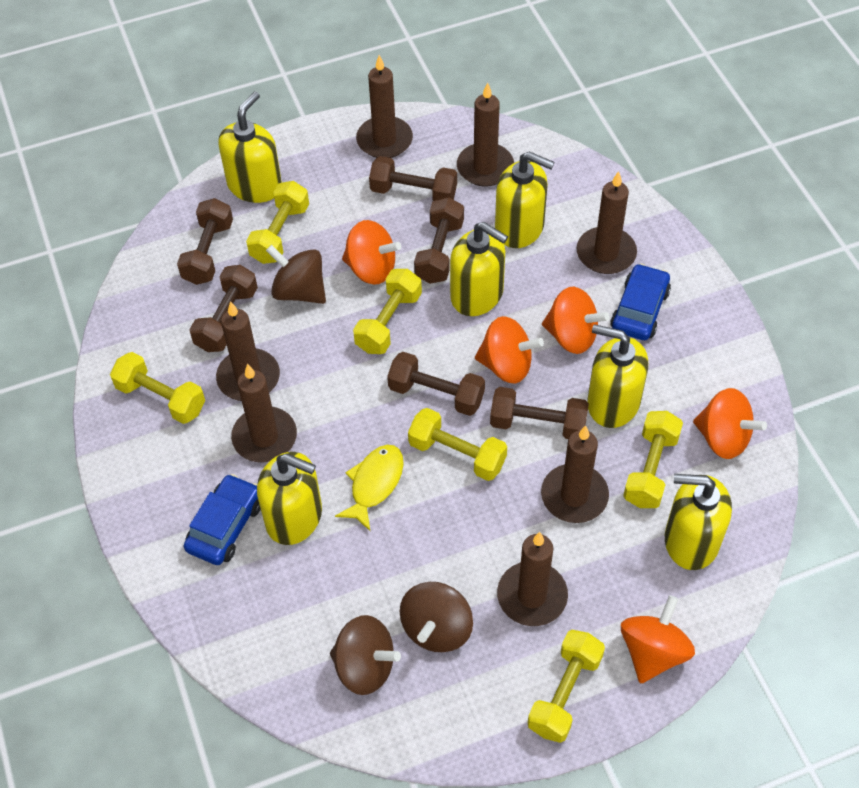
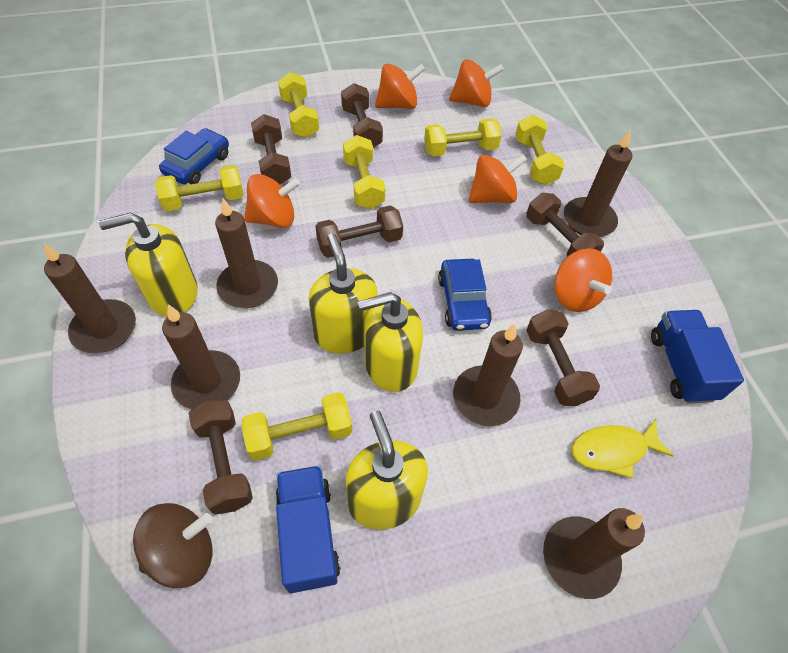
blue truck: none = 0 -> [276,465,341,593] [651,310,744,404] = 2
brown candle: [216,301,280,401] [231,364,297,463] [356,55,413,158] [457,82,514,186] [497,532,568,626] [541,425,609,523] [577,171,637,274] = 7 -> [44,243,136,353] [162,304,240,409] [215,198,278,308] [453,324,523,426] [543,508,645,599] [564,130,632,237] = 6
brown spinning top: [266,245,326,304] [330,615,401,695] [400,582,473,652] = 3 -> [133,503,213,588] = 1
yellow soap dispenser: [218,92,282,203] [257,452,322,545] [450,222,508,316] [495,151,555,248] [587,324,648,428] [665,474,732,570] = 6 -> [99,213,198,317] [309,234,377,353] [346,411,428,530] [358,292,423,392] = 4

